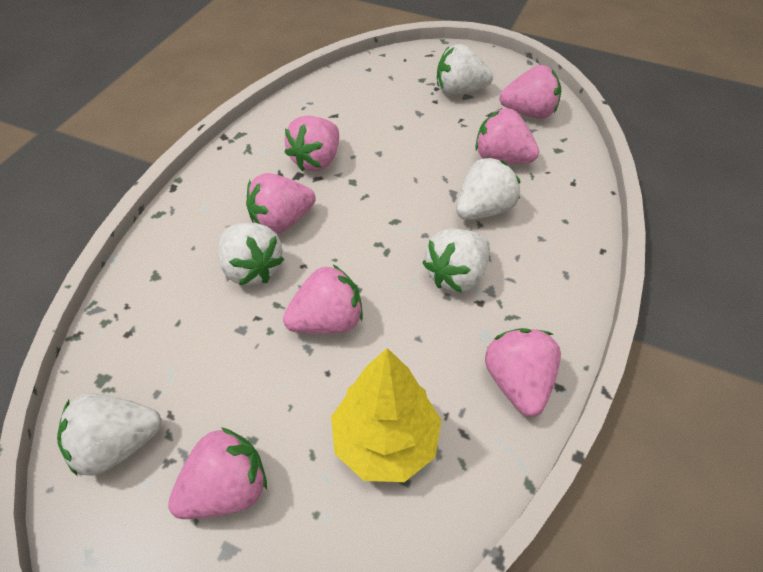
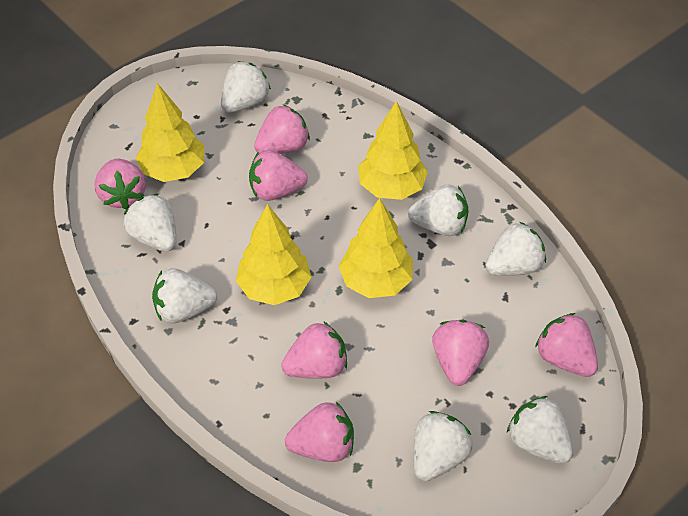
white strawberry: [57,393,162,476] [218,223,285,286] [422,228,490,293] [437,44,493,96] [456,157,520,220] = 5 -> [123,194,176,252] [152,268,217,323] [221,61,271,112] [408,184,469,236] [413,411,473,481] [485,221,546,276] [507,396,573,464] = 7
yellow tree: [331,348,441,482] = 1 -> [136,83,204,182] [236,204,311,305] [339,198,413,298] [358,101,428,200] = 4

